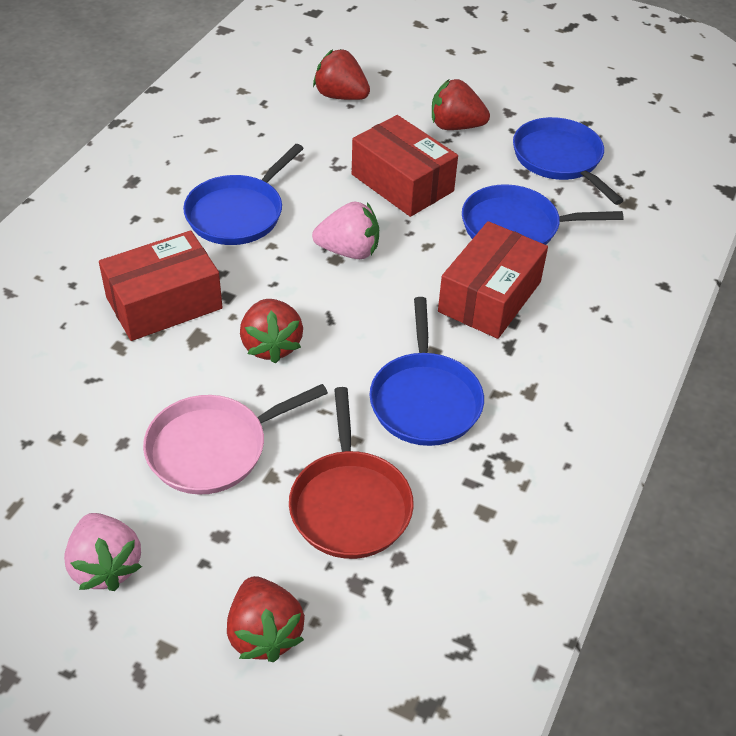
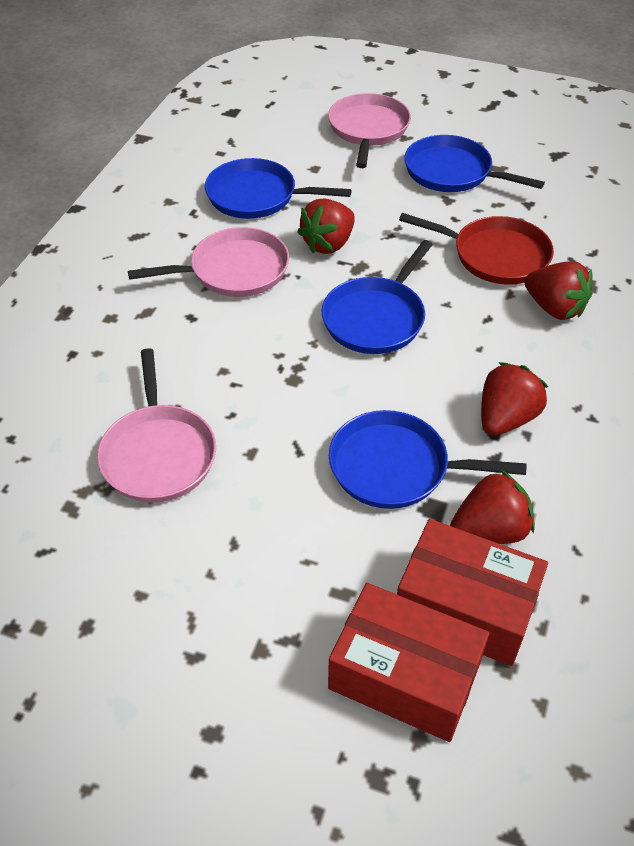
pink pan: [143,384,328,495] = 1 -> [97,348,216,503] [128,227,289,297] [328,93,411,168] = 3
pink strawberry: [64,513,142,591] [312,202,379,259] = 2 -> none = 0
red box: [99,231,223,341] [352,115,458,217] [438,221,548,339] = 3 -> [328,583,489,742] [397,519,548,666] = 2

